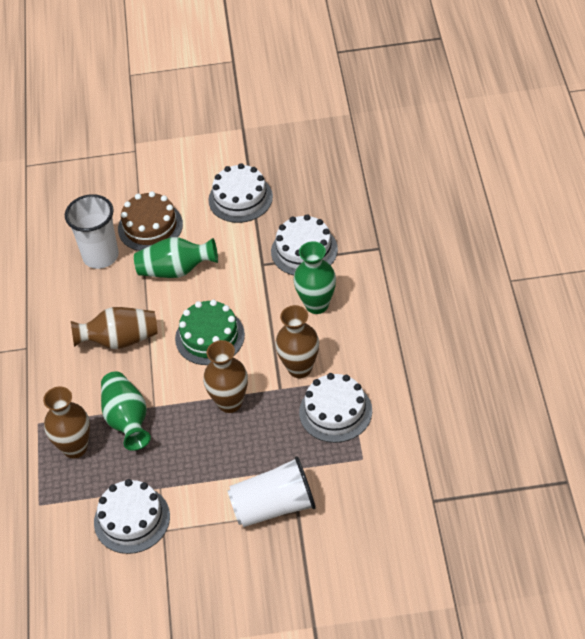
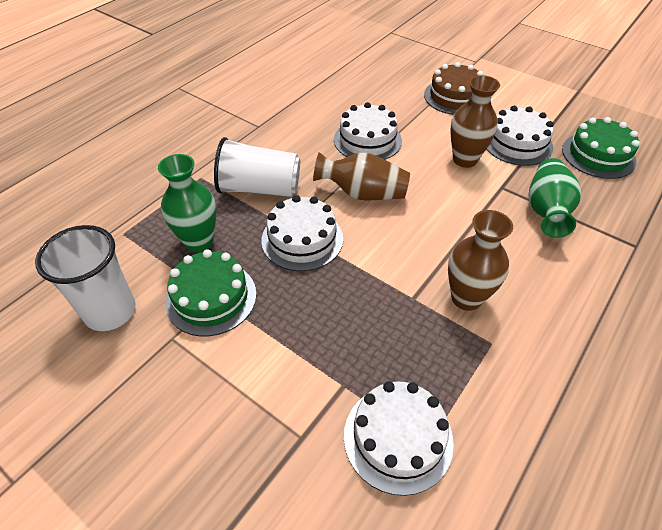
brown vase: [43,386,90,458] [71,307,158,349] [203,340,248,413] [275,305,319,378] = 4 -> [313,152,410,200] [448,210,513,311] [450,75,500,168] = 3
green cake: [175,300,245,365] = 1 -> [165,249,257,336] [562,117,640,179] = 2
green vase: [101,371,151,451] [134,237,218,278] [294,241,336,314] = 3 -> [158,154,216,252] [528,158,582,238] = 2

